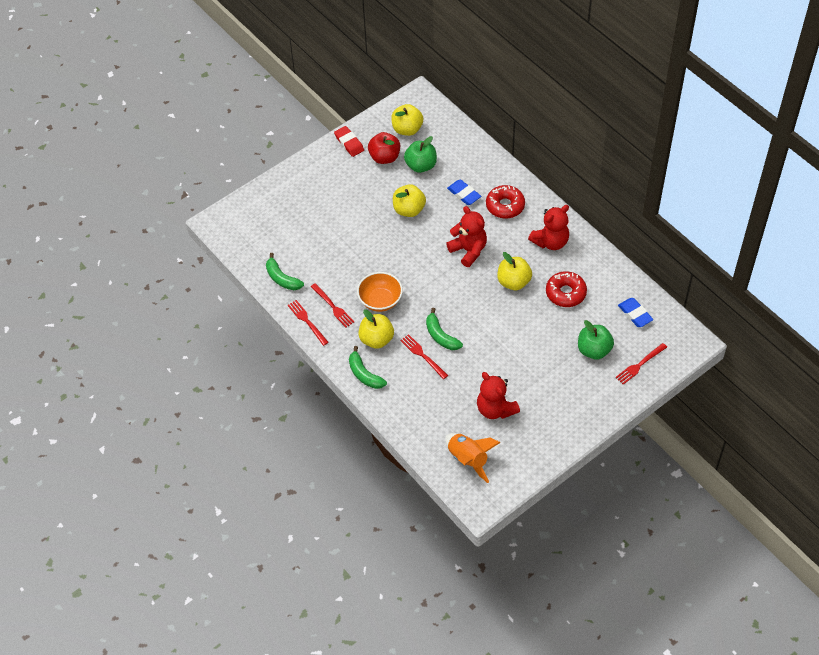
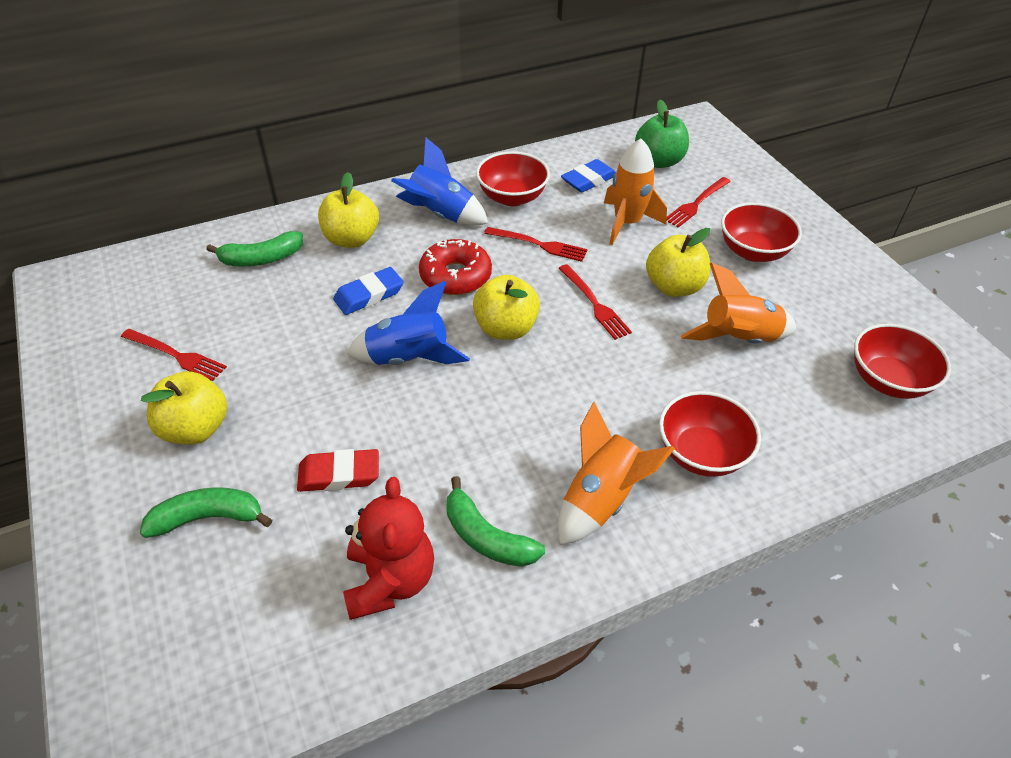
blue rocket: none = 0 -> [346,281,470,365] [391,137,488,226] = 2
green apple: [404,136,437,173] [578,320,614,360] = 2 -> [635,100,689,168] = 1
orange bowl: [357,272,403,312] = 1 -> none = 0
orange rocket: [445,433,500,483] = 1 -> [558,402,675,545] [604,138,667,245] [681,263,797,343] = 3
red apple: [368,132,400,164] = 1 -> none = 0
red bowl: none = 0 -> [476,151,550,206] [659,391,761,477] [721,202,802,262] [854,324,951,399] = 4
red donut: [486,185,525,219] [546,271,587,307] = 2 -> [419,239,492,295] = 1
red teddy bear: [446,206,487,267] [477,372,520,419] [528,205,569,250] = 3 -> [343,477,434,620] = 1

